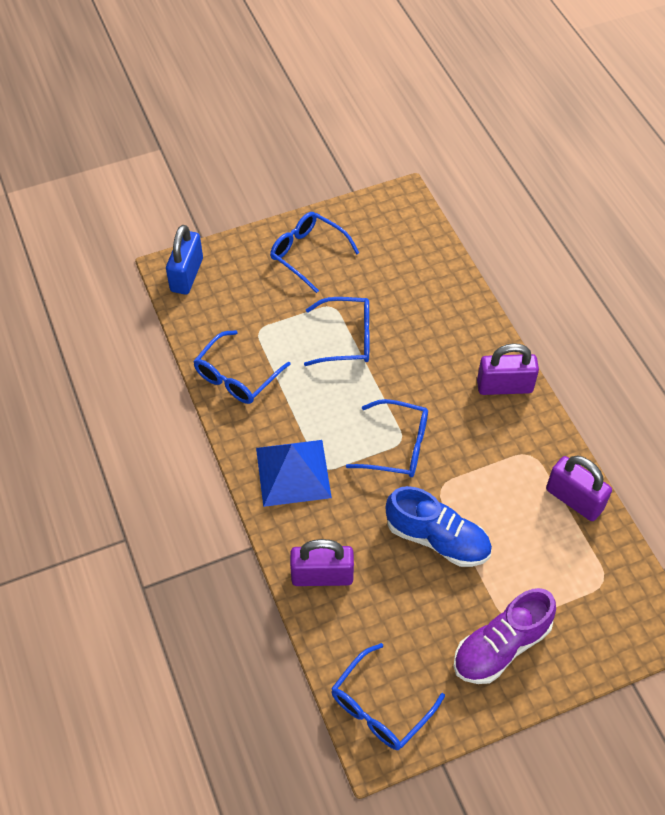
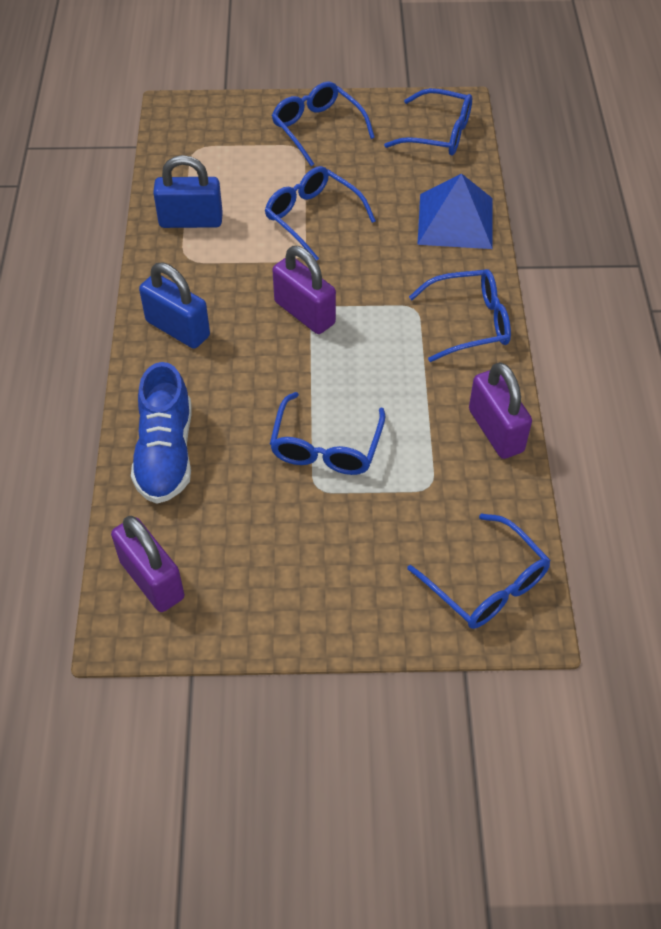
blue glasses: [193,330,291,404] [270,212,359,293] [304,297,370,366] [331,643,445,750] [346,399,428,477] = 5 -> [265,166,376,261] [270,392,385,475] [272,82,375,166] [384,88,472,156] [407,513,551,629] [409,269,511,362] = 6
blue padlock: [166,225,203,294] = 1 -> [139,263,210,349] [153,155,223,228] = 2
purple shoe: [453,588,556,684] = 1 -> none = 0

